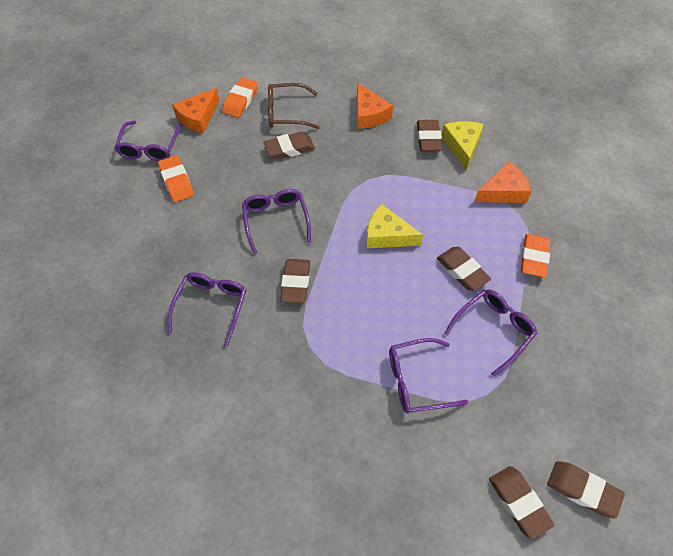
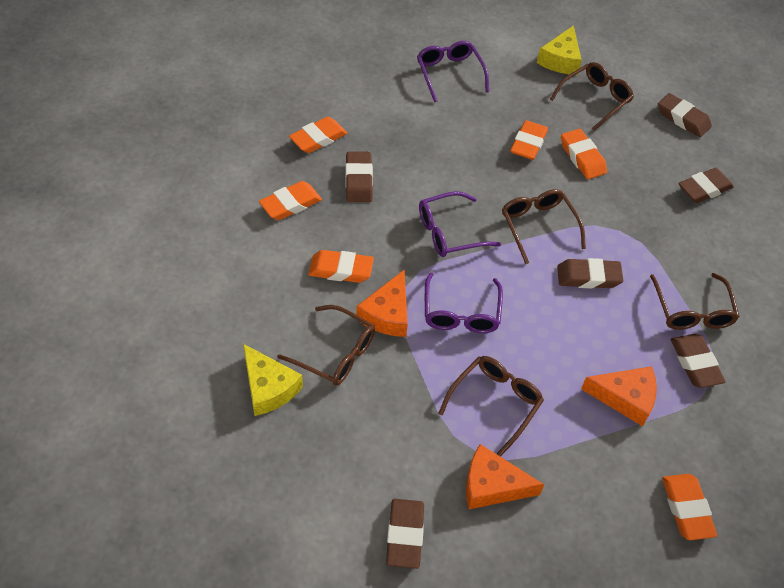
brown glasses: [268,83,320,129] = 1 -> [277,305,375,386] [438,356,544,457] [502,189,586,264] [550,62,634,131] [650,273,740,330] = 5
orange eraser: [158,155,194,202] [222,77,258,118] [521,234,550,277] = 3 -> [259,181,322,220] [289,117,347,153] [308,250,374,283] [510,120,548,160] [561,129,607,179] [662,474,717,540] = 6
purple glasses: [115,121,183,161] [168,272,246,347] [242,189,311,254] [389,338,468,414] [444,289,537,377] = 5 -> [417,41,489,102] [419,191,501,257] [425,272,503,333] = 3

